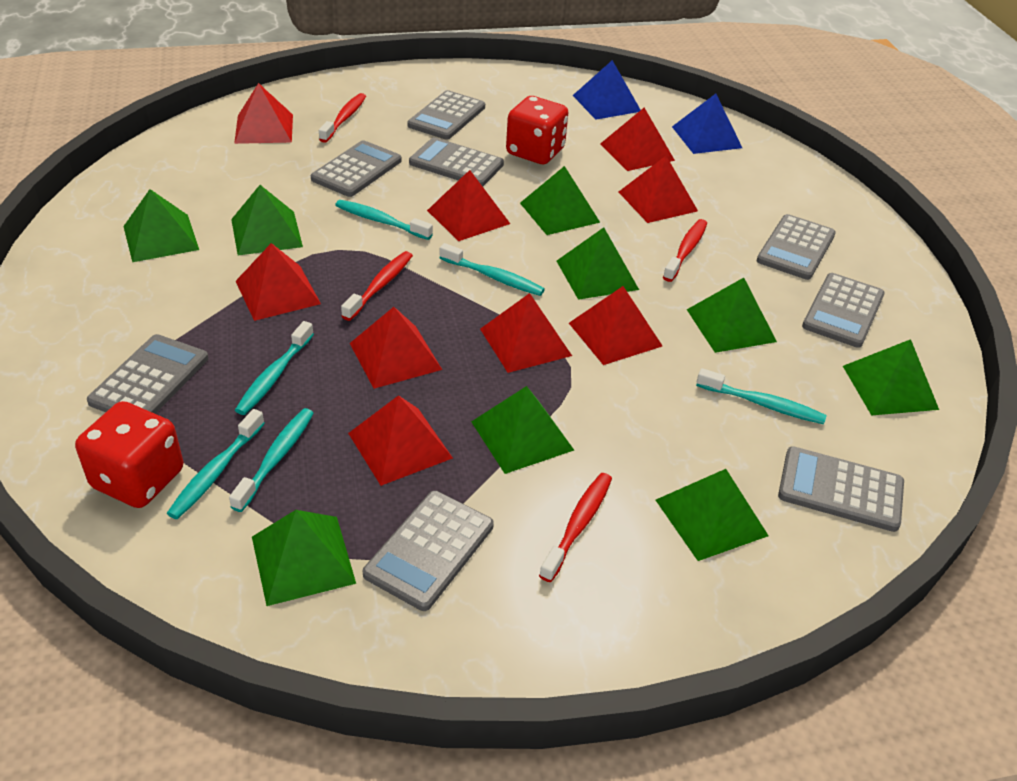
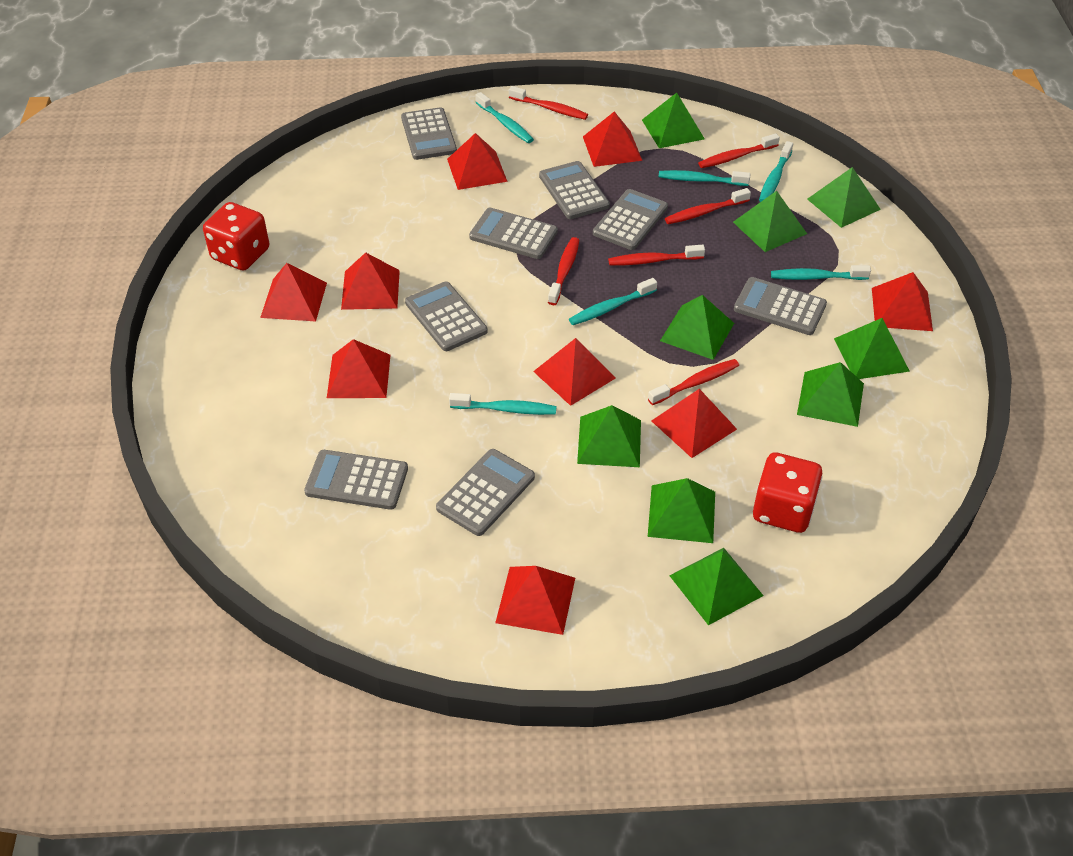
blue pyramid: [572,60,640,120] [672,94,742,154] = 2 -> none = 0
red toothbrush: [319,93,366,143] [341,251,413,321] [539,473,612,582] [663,219,707,282] = 4 -> [509,86,588,120] [548,237,579,305] [608,245,705,266] [648,359,739,405] [665,188,751,224] [698,133,780,168] = 6

